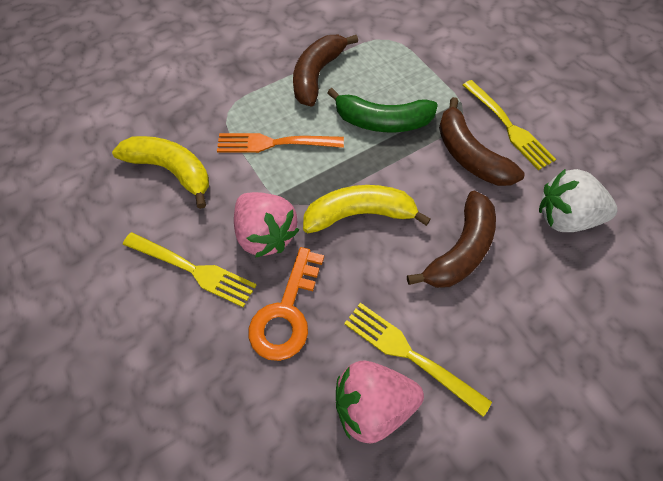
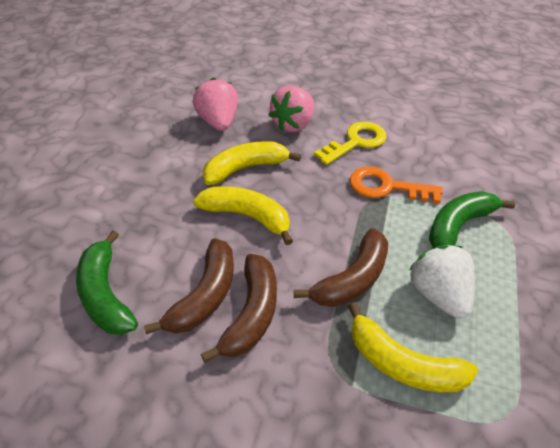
green banana: [327,88,438,132] = 1 -> [76,230,138,335] [429,191,515,248] = 2
orange fork: [217,133,344,153] = 1 -> none = 0
yellow banana: [112,136,209,209] [303,185,431,233] = 2 -> [193,186,293,245] [203,141,301,185] [348,302,478,393] = 3
yellow fork: [123,232,256,307] [344,303,492,417] [462,80,556,170] = 3 -> none = 0
yellow key: none = 0 -> [314,122,386,165] = 1

